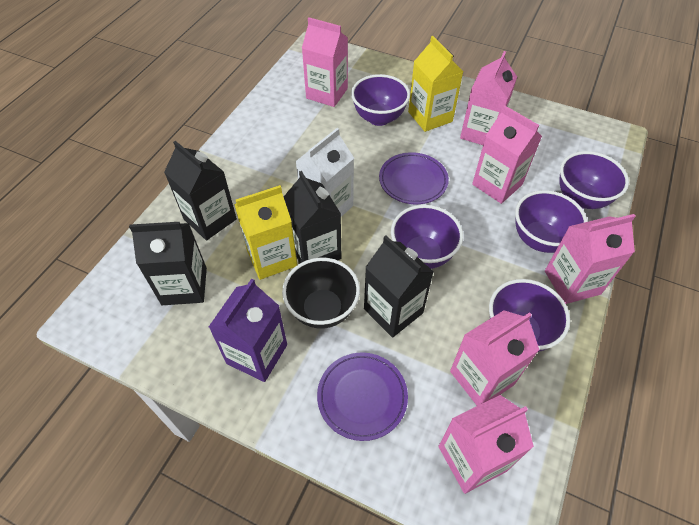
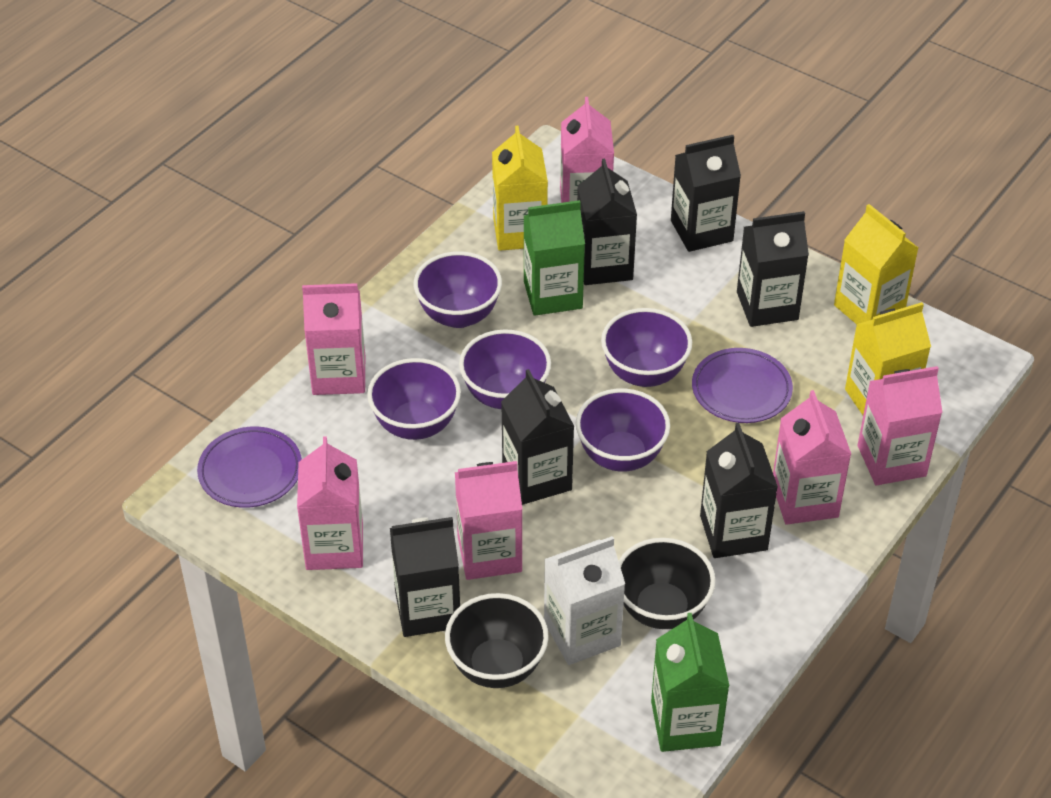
black bowl: [282,258,360,329] = 1 -> [445,593,549,688] [619,538,716,629] = 2
black carton: [129,222,207,305] [164,141,237,240] [284,171,341,263] [364,236,434,338] = 4 -> [390,517,460,637] [501,369,574,505] [577,159,637,285] [671,135,741,252] [700,423,778,558] [737,211,809,327] = 6
green carton: none = 0 -> [524,200,585,316] [651,613,729,752] = 2
purple carton: [209,278,287,382] = 1 -> none = 0
yellow carton: [234,185,297,280] [408,36,463,132] = 2 -> [492,126,548,251] [834,204,918,324] [845,302,931,415] = 3

